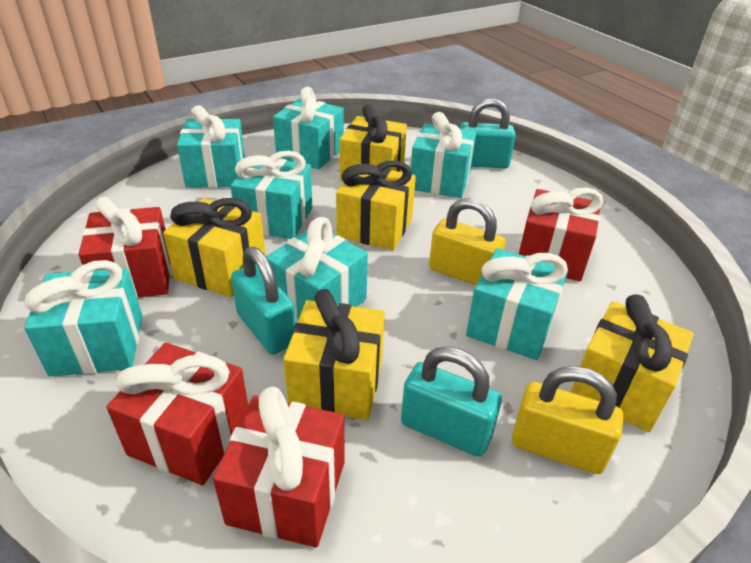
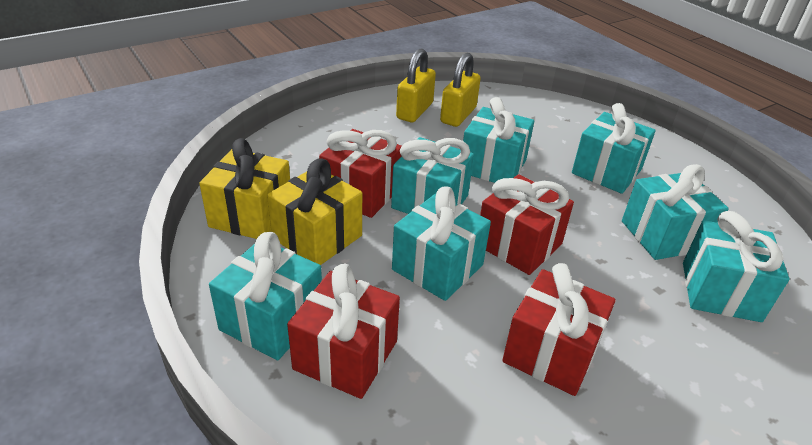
turquoise padlock: [231,247,296,355] [401,347,502,457] [460,98,516,168] = 3 -> none = 0
yellow gift: [163,198,266,297] [283,289,385,420] [336,160,416,250] [340,104,407,181] [570,295,694,432] = 5 -> [199,138,290,239] [267,158,362,265] = 2

